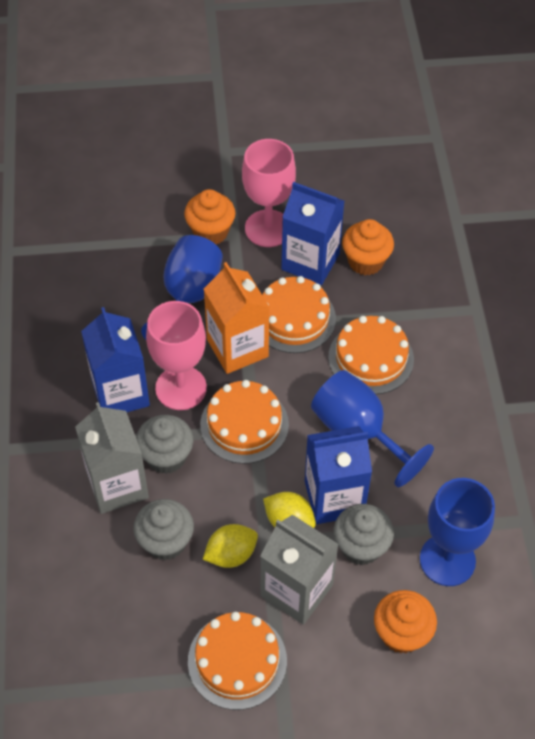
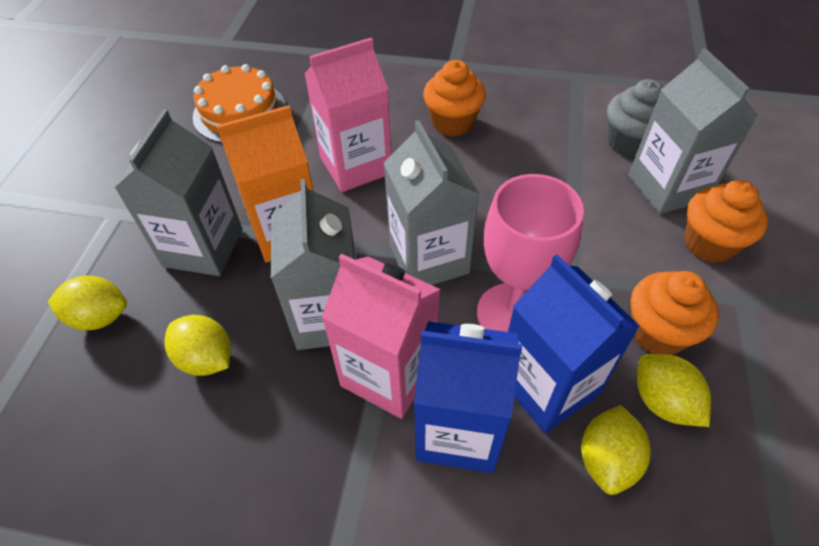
blue carton: [81,307,150,412] [281,182,344,285] [305,426,372,524] = 3 -> [414,321,522,473] [508,254,640,433] = 2
blue goblet: [141,235,223,340] [311,370,434,487] [420,478,495,586] = 3 -> none = 0
grey carton: [75,402,149,514] [260,515,339,625] = 2 -> [115,109,243,276] [271,179,356,350] [384,120,479,285] [628,48,758,214] = 4
grey cupcake: [133,499,194,560] [136,415,193,474] [334,504,394,565] = 3 -> [607,79,663,158] = 1
orange cake: [188,612,287,710] [200,380,289,464] [262,276,336,353] [328,316,414,394] = 4 -> [193,64,286,143] = 1
pink carton: none = 0 -> [304,38,391,192] [321,254,440,419] = 2
pink goblet: [146,301,207,410] [242,139,296,247] = 2 -> [477,174,584,332] = 1
yellow lemon: [203,524,258,568] [263,492,316,528] = 2 -> [48,275,127,331] [164,315,231,376] [581,405,650,495] [637,354,711,427] = 4

